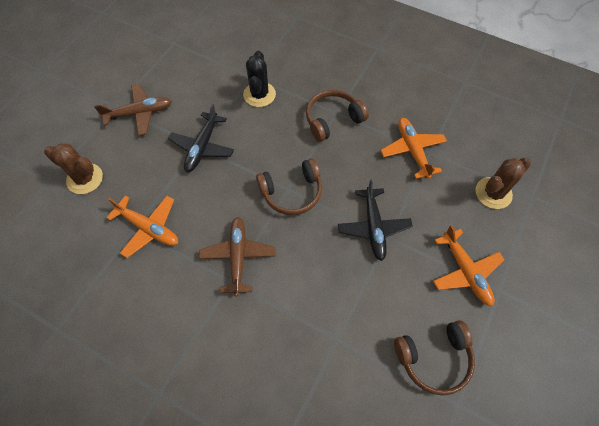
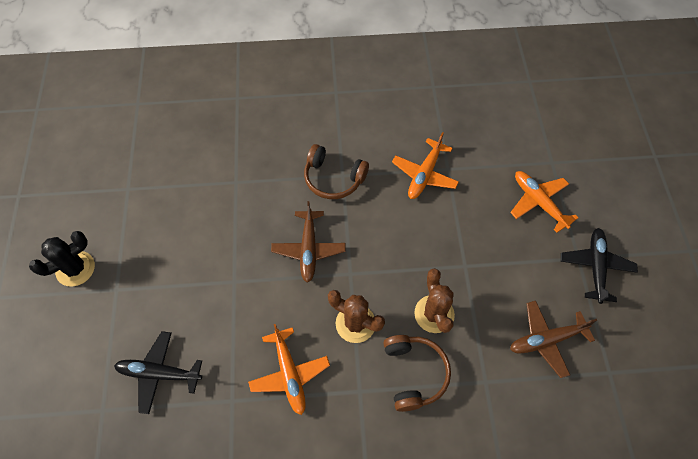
brown headphones: [256,158,322,215] [306,90,369,142] [394,320,475,396] = 3 -> [304,144,369,199] [383,335,451,412] = 2

